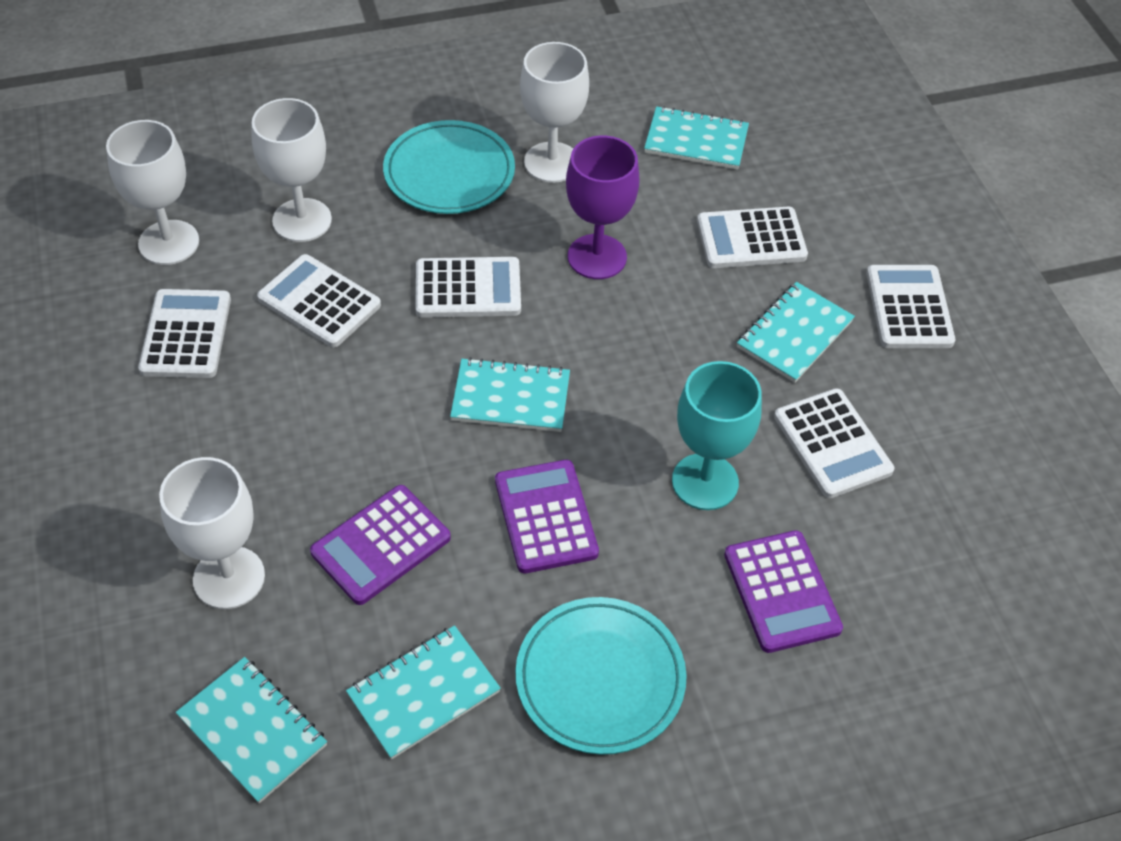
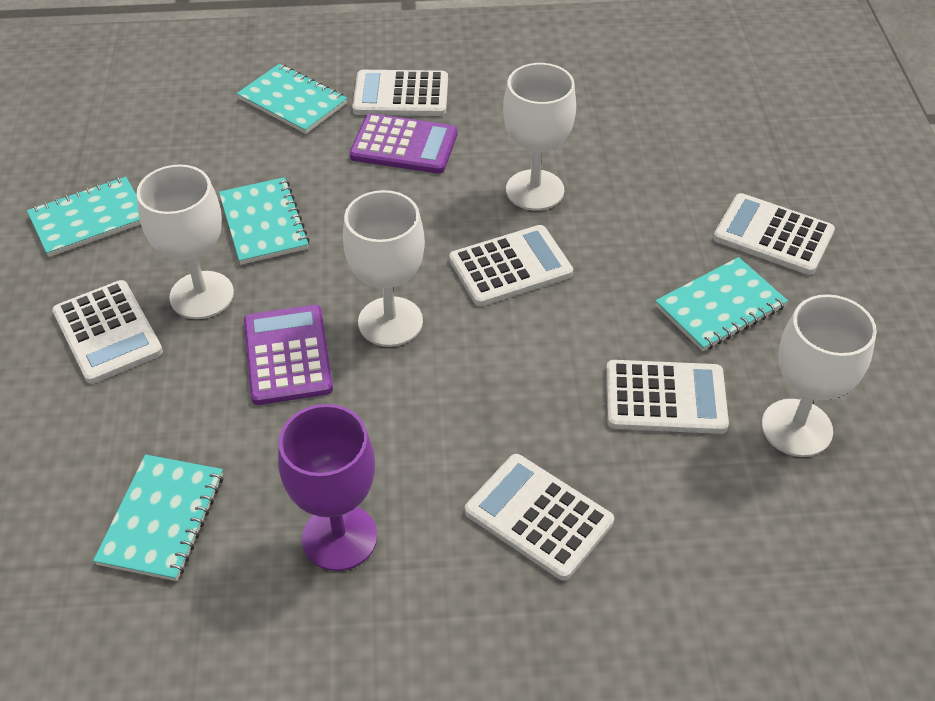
purple calculator: [310,485,451,605] [495,460,599,573] [724,530,843,653] = 3 -> [244,305,333,405] [350,113,458,174] = 2
turquoise goblet: [672,361,762,510] = 1 -> none = 0
turquoise plate: [383,120,515,214] [515,597,687,755] = 2 -> none = 0

